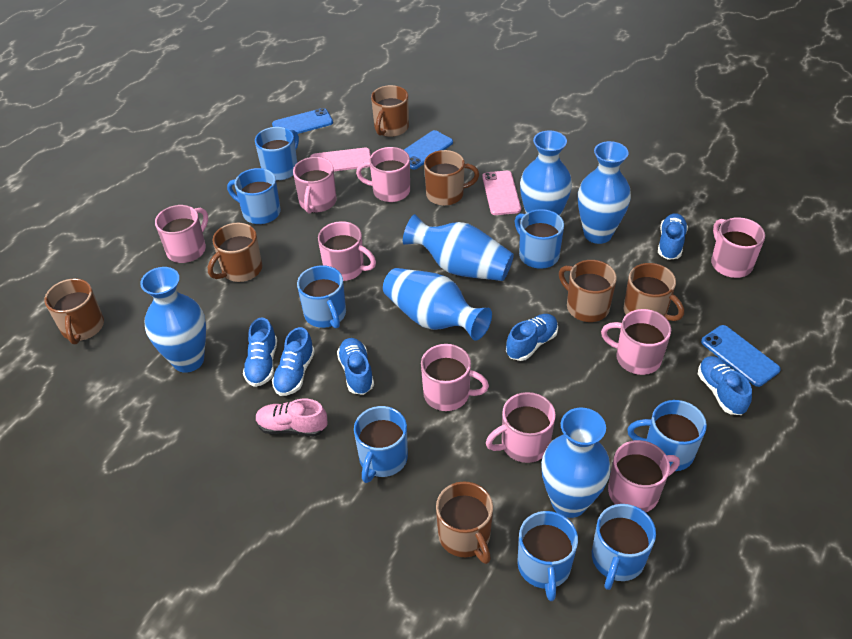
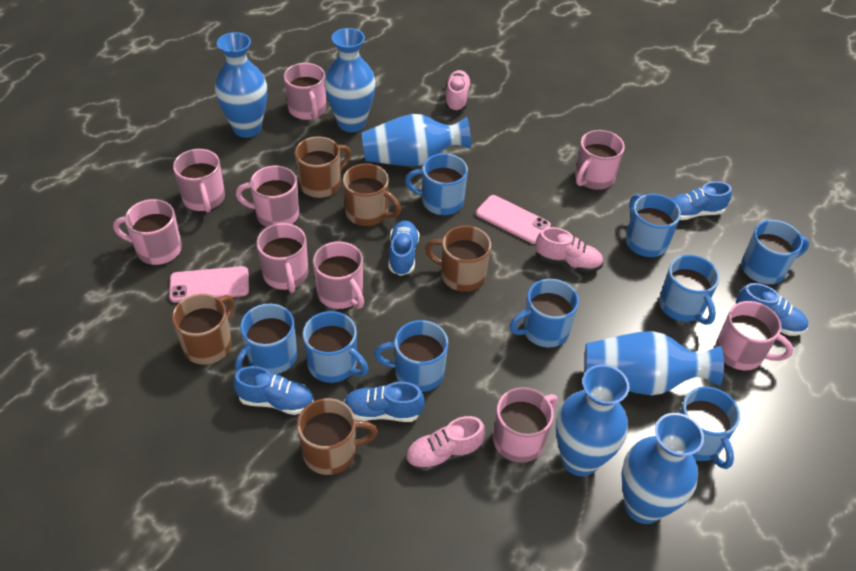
blue mug: [227,168,281,224] [255,127,299,180] [297,265,346,328] [354,406,408,483] [515,209,564,269] [517,511,578,601] [592,504,656,590] [627,400,707,471] = 8 -> [235,304,297,374] [303,311,369,383] [374,320,448,392] [405,153,468,215] [509,279,579,347] [625,194,681,257] [659,255,720,325] [679,387,740,469] [741,220,810,284] = 9
blue phone: [272,108,333,134] [404,130,453,170] [701,325,781,387] = 3 -> none = 0
blue shoe: [243,318,277,387] [272,327,315,396] [337,338,374,395] [506,314,558,361] [658,213,688,260] [698,356,752,415] = 6 -> [233,366,314,415] [344,382,425,422] [389,221,419,276] [671,181,732,220] [736,283,808,336] = 5
brown mug: [44,278,104,344] [208,223,262,282] [371,85,409,137] [424,150,479,206] [436,482,493,564] [559,260,617,322] [624,263,684,321] = 7 -> [172,294,234,365] [295,137,351,198] [297,398,378,475] [343,164,401,226] [425,226,491,292] = 5
pink shoe: [256,399,328,436] = 1 -> [405,416,485,473] [445,70,471,112] [535,227,603,273] = 3

